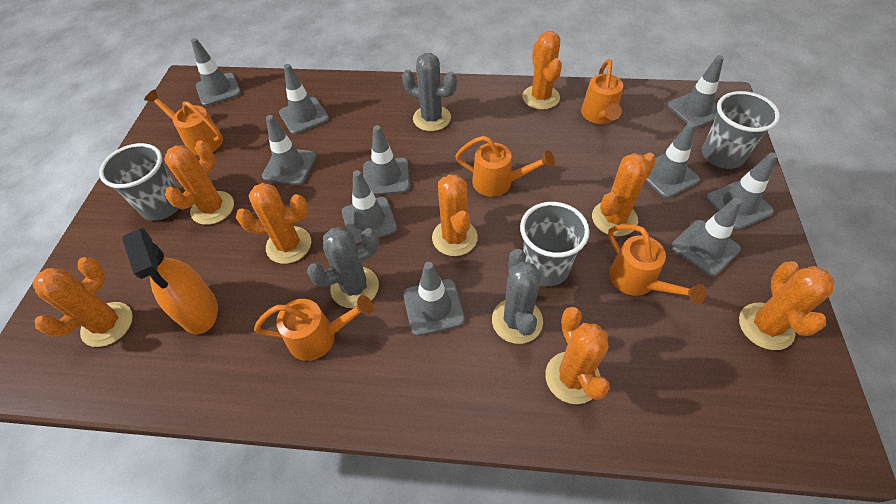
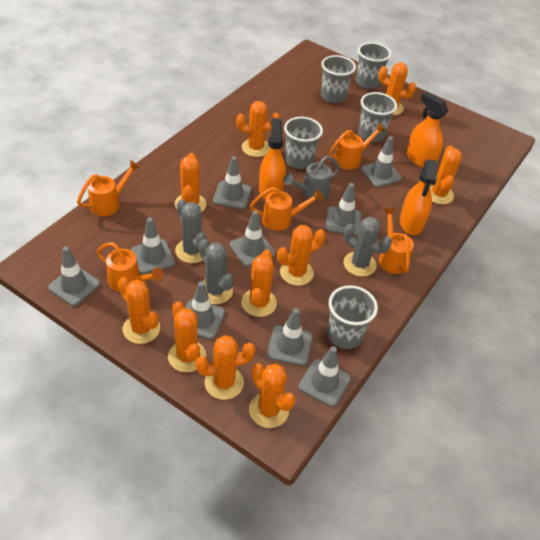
grey cup: [99,143,179,221] [520,202,590,286] [702,91,780,169] = 3 -> [284,117,323,169] [321,55,356,103] [327,285,378,349] [356,42,391,89] [358,92,397,142] = 5
grey traffic cone: [191,38,241,106] [262,115,316,185] [279,64,329,134] [342,170,397,244] [363,125,410,196] [403,262,465,336] [645,122,700,198] [668,55,724,128] [671,198,741,277] [706,153,777,229] = 10 -> [48,246,100,306] [131,218,175,274] [185,281,225,339] [213,156,251,209] [230,211,275,267] [267,308,312,366] [298,346,351,407] [325,183,361,235] [361,136,402,187] = 9
grey watering can: none = 0 -> [283,155,340,201] = 1
orange cactus: [33,257,133,347] [164,140,234,225] [236,183,311,264] [432,174,478,256] [522,31,562,110] [545,307,610,404] [592,152,656,236] [739,261,834,350] = 8 -> [118,277,160,344] [168,301,206,372] [175,153,207,212] [195,335,256,400] [236,101,280,157] [241,249,277,317] [249,363,295,428] [277,225,326,286] [379,62,416,115] [430,146,462,204] = 10
orange spray bottle: [122,228,218,334] = 1 -> [259,118,286,200] [400,159,437,235] [407,92,448,168] = 3

